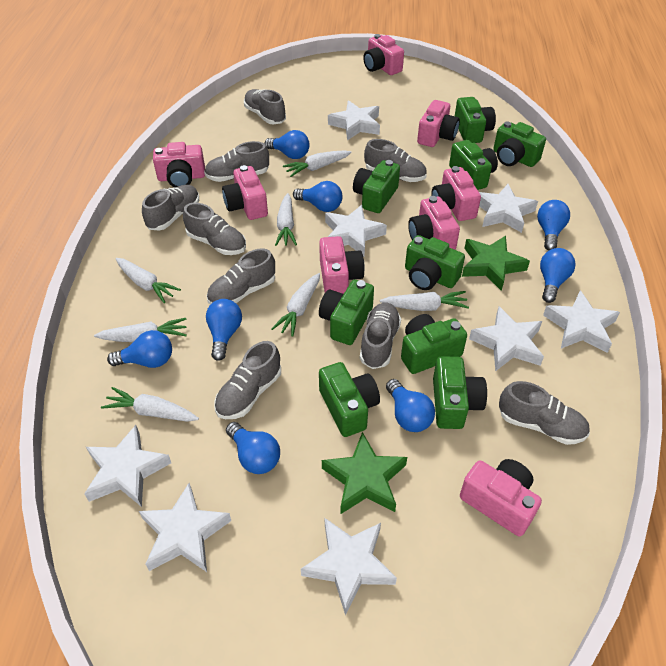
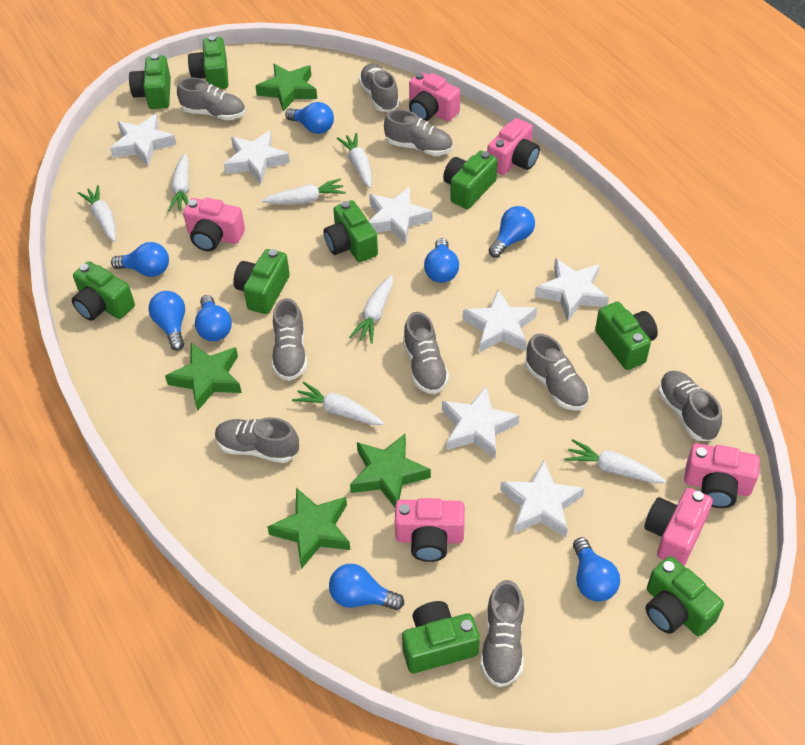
green star: [322,432,407,514] [462,236,530,291] = 2 -> [165,343,242,411] [255,64,317,112] [267,488,350,569] [350,434,431,507] = 4
pink camera: [153,142,205,188] [222,165,268,220] [319,236,365,294] [363,34,404,75] [408,196,460,250] [417,100,460,147] [431,166,481,221] [460,459,542,536] = 8 -> [183,197,245,251] [395,498,465,562] [409,72,460,121] [487,118,540,175] [644,488,713,566] [684,443,760,508] = 6
white star: [84,425,171,507] [139,483,231,572] [301,518,397,616] [325,205,387,256] [328,100,380,140] [469,306,544,371] [479,184,538,233] [543,290,620,353] = 8 -> [110,114,176,166] [224,131,290,184] [369,187,433,244] [442,386,520,459] [463,290,537,353] [500,460,585,538] [535,258,609,322] = 7

